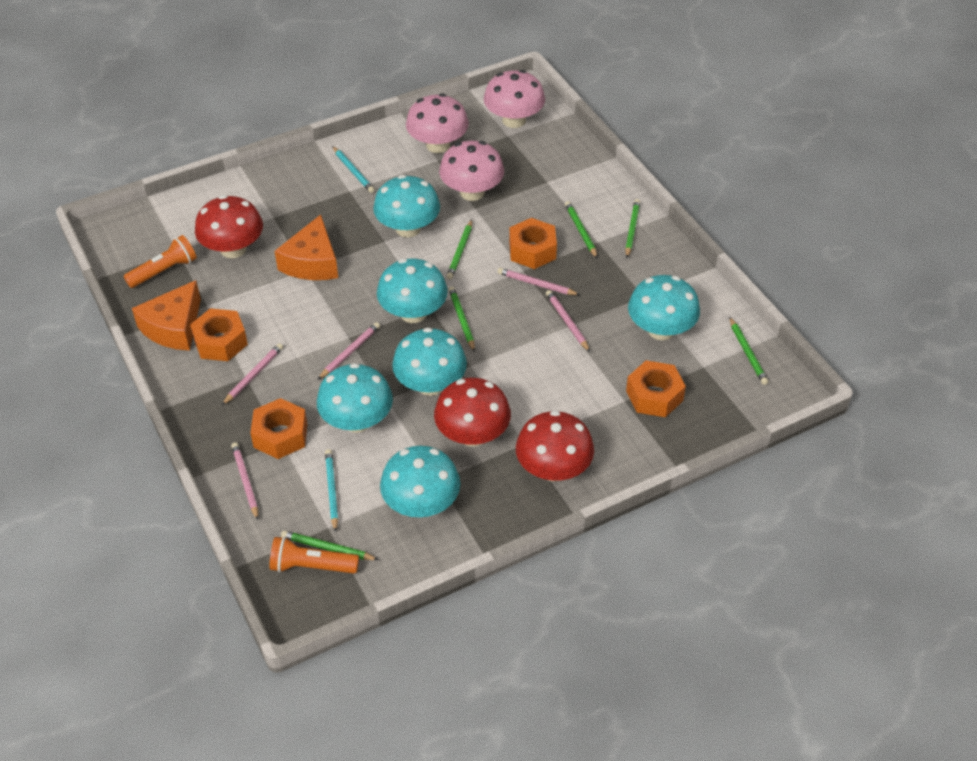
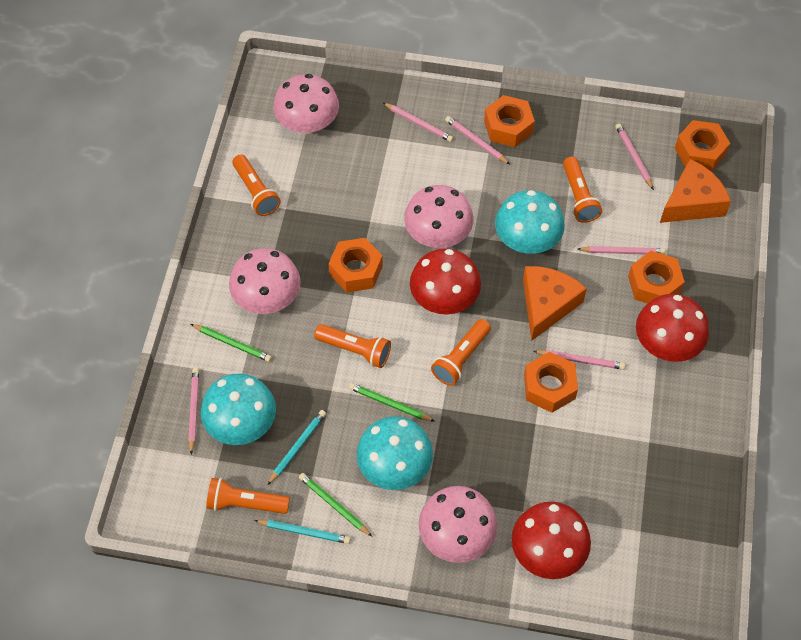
green pencil: [281,531,379,560] [447,220,472,279] [449,287,475,352] [565,201,598,259] [625,199,640,258] [729,317,768,385] = 6 -> [191,324,272,362] [299,473,372,537] [349,383,435,422] = 3
orange flashlight: [124,235,197,288] [270,537,359,573] = 2 -> [206,478,290,514] [232,154,281,216] [314,324,391,368] [431,319,491,386] [563,157,602,223] = 5
orange nut: [190,308,248,361] [250,398,307,459] [509,218,557,269] [626,361,686,417] = 4 -> [328,238,383,293] [484,95,535,147] [524,352,578,413] [628,251,685,304] [675,120,730,172] = 5
pink mushroom: [406,93,469,153] [439,141,504,201] [484,70,545,128] = 3 -> [229,248,301,314] [273,74,339,134] [404,185,474,248] [418,486,497,563] = 4
pink pencil: [222,343,283,405] [231,442,258,520] [318,322,380,380] [498,268,580,295] [546,290,590,352] = 5 -> [188,368,199,454] [383,103,453,142] [445,116,510,164] [533,350,625,370] [578,246,666,255] [615,123,654,190] = 6
turquoise mushroom: [317,363,393,433] [373,175,440,238] [377,258,448,323] [380,446,460,517] [392,327,467,396] [628,275,700,340] = 6 -> [201,373,276,445] [356,416,433,490] [495,190,565,254] = 3

